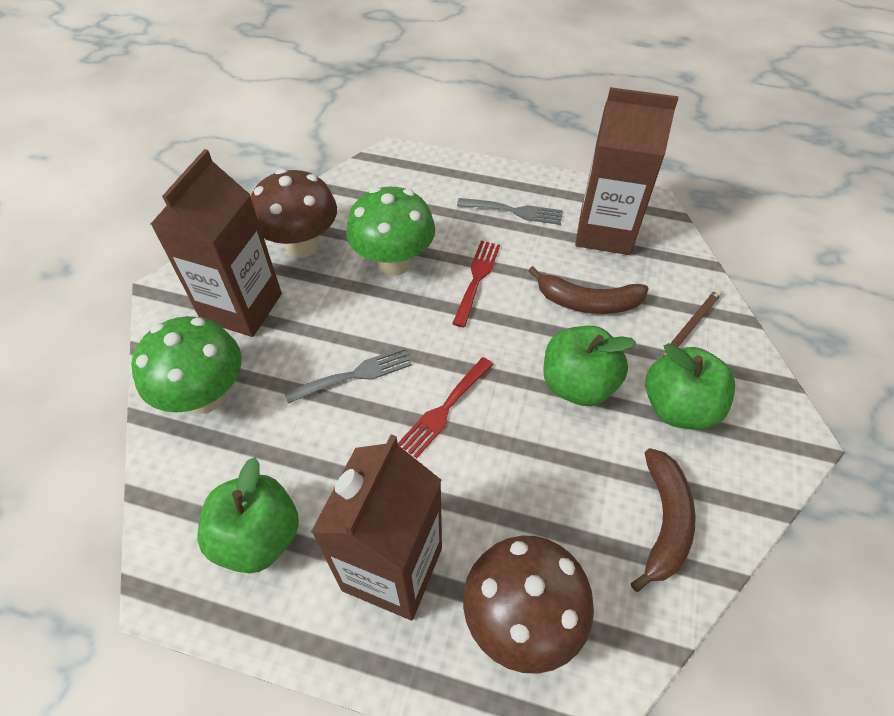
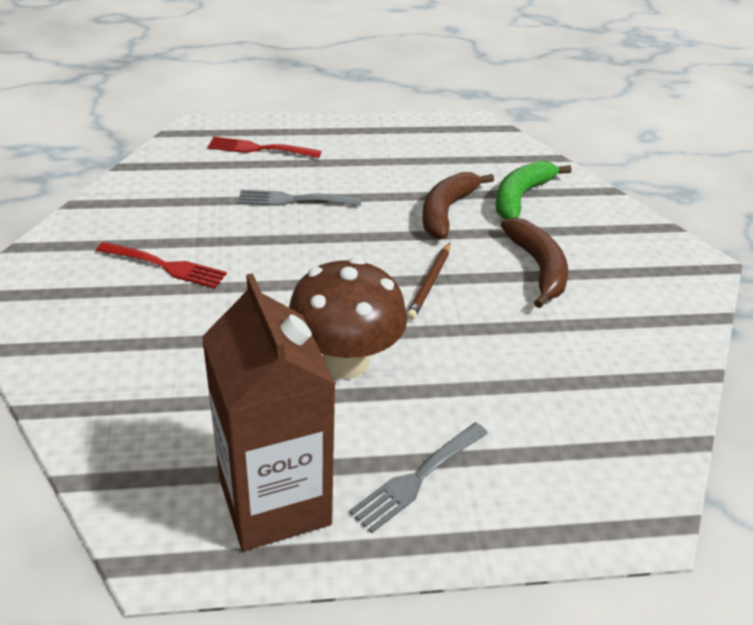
brown carton: [151,149,282,337] [311,434,442,620] [575,87,679,255] = 3 -> [202,273,336,551] = 1
brown mushroom: [250,169,337,258] [463,536,594,674] = 2 -> [289,258,407,379] = 1
green apple: [197,457,299,573] [543,326,636,406] [645,343,735,430] = 3 -> none = 0
green banana: none = 0 -> [495,161,571,220] = 1
green mushroom: [131,316,242,413] [346,187,435,276] = 2 -> none = 0

